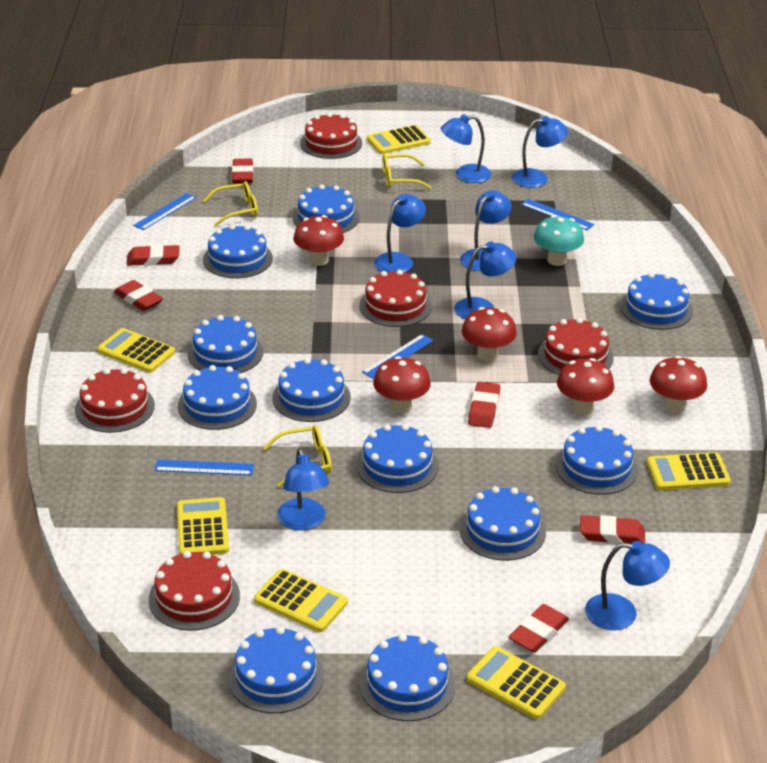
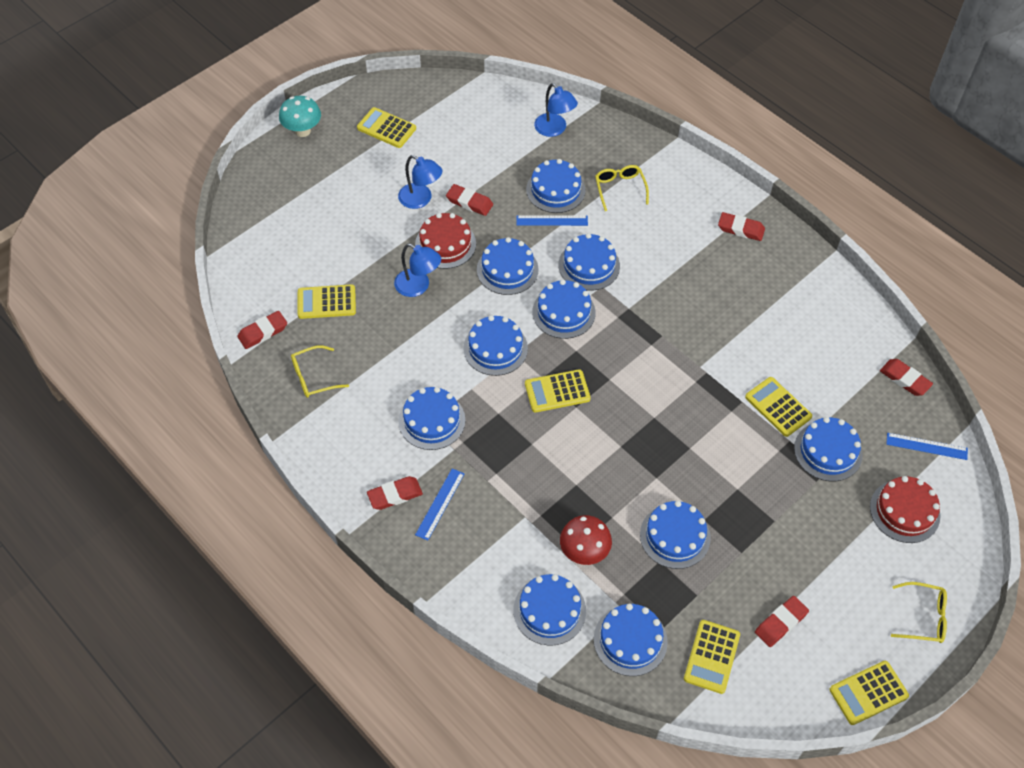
blue cake: [178,365,257,430] [187,315,263,373] [203,224,273,278] [228,626,324,714] [272,358,351,422] [293,184,360,233] [356,424,439,493] [359,634,456,721] [460,486,546,561] [555,425,638,495] [620,272,693,330] = 11 -> [398,387,465,450] [463,315,528,376] [477,237,539,295] [513,574,586,645] [526,159,586,213] [532,279,596,339] [558,233,620,291] [594,603,668,676] [640,501,711,569] [794,417,862,481] = 10
blue lamp: [277,448,330,530] [374,194,426,272] [441,114,492,183] [454,241,517,319] [460,190,511,271] [512,116,568,188] [585,541,670,630] = 7 -> [394,244,441,297] [398,155,443,209] [534,83,578,137] = 3
blue ruler: [133,193,197,230] [154,459,254,475] [362,334,433,379] [521,199,595,230] = 4 -> [415,468,464,541] [516,215,588,226] [886,433,968,460] = 3
red cake: [75,368,155,433] [149,551,240,631] [300,113,362,159] [359,270,432,327] [538,318,614,375] = 5 -> [415,213,476,269] [870,476,940,543] = 2
red mushroom: [293,215,344,266] [373,356,431,414] [462,307,516,361] [557,358,614,415] [650,356,707,413] = 5 -> [560,515,612,565] = 1

